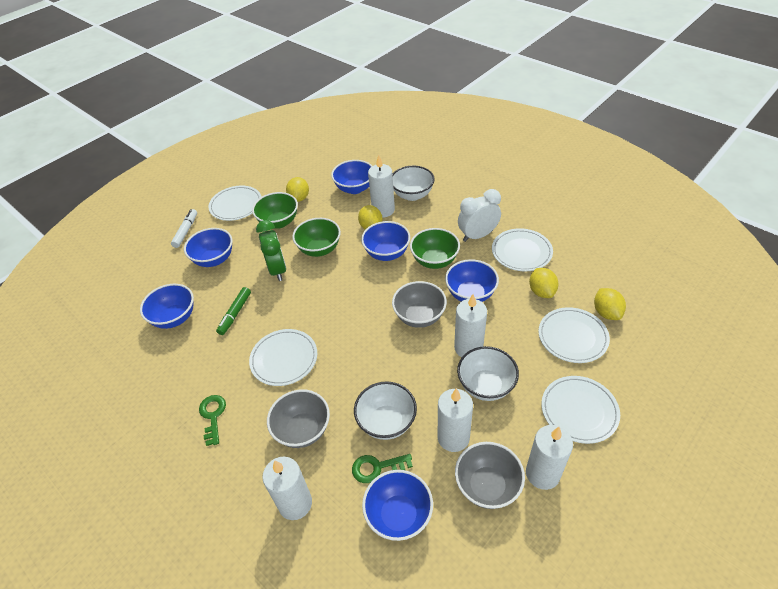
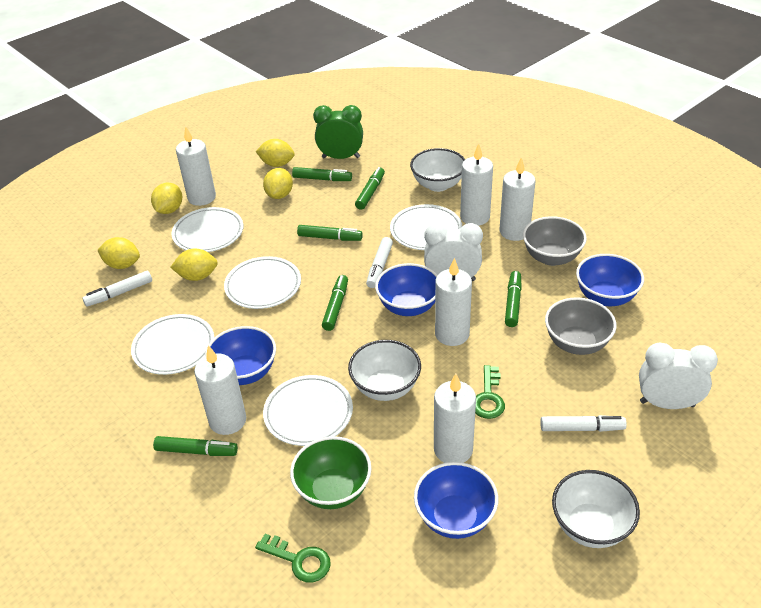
blue bowl: [140,284,194,329] [184,228,233,267] [331,160,372,194] [361,221,410,261] [362,470,433,541] [445,259,499,302] = 6 -> [205,326,276,385] [375,263,438,316] [414,462,498,539] [576,254,644,306] = 4
green bowl: [252,192,298,229] [292,218,341,257] [410,228,460,269] = 3 -> [290,436,371,509] = 1
green marker: [216,287,251,335] = 1 -> [153,436,238,456] [292,167,352,181] [297,225,363,241] [322,275,348,331] [355,167,385,210] [505,271,522,327] = 6
grey bowl: [267,389,330,448] [392,281,447,328] [455,442,525,509] = 3 -> [523,216,587,266] [545,297,617,355] = 2
white candle: [262,457,312,520] [368,155,395,218] [438,388,473,452] [454,294,487,358] [526,425,573,490] = 5 -> [176,126,216,206] [194,345,246,435] [434,374,476,463] [435,258,472,346] [460,143,493,226] [500,157,536,241] = 6
white clock: [458,189,501,242] = 1 -> [424,223,483,281] [639,342,718,409] = 2
white marker: [171,209,197,248] = 1 -> [82,271,152,307] [366,237,393,288] [540,415,627,432] = 3
yellow lemon: [286,177,309,202] [358,205,383,230] [529,268,559,298] [594,288,626,320] = 4 -> [98,237,140,269] [151,183,182,214] [170,248,218,281] [256,139,295,167] [263,168,293,199] = 5

